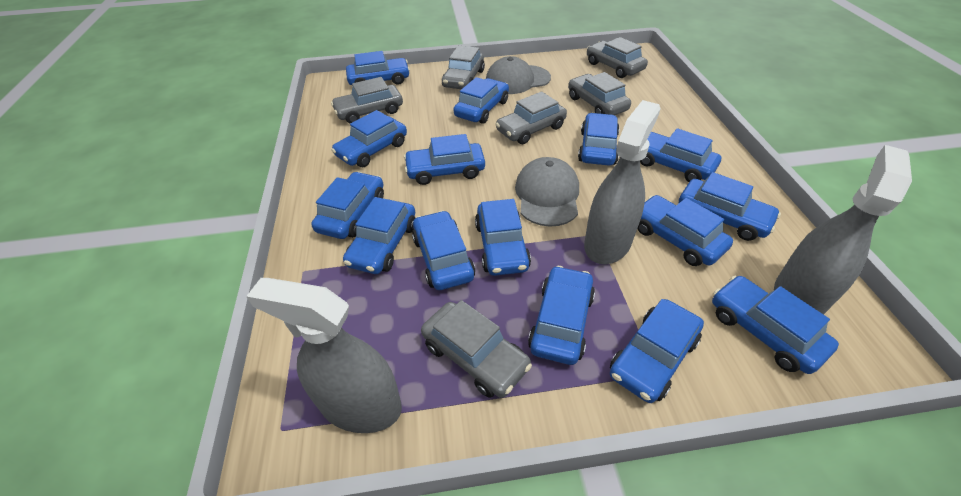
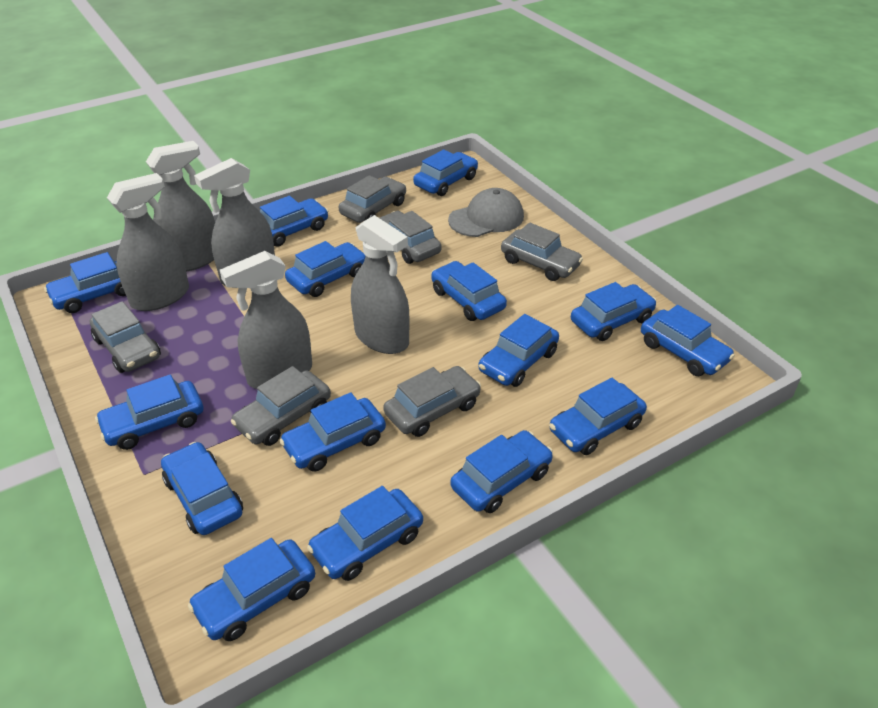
grey cap: [486,56,551,94] [515,157,579,227] = 2 -> [448,188,524,237] = 1
grey spray bottle: [246,278,402,433] [584,100,661,264] [774,145,912,315] = 3 -> [107,173,189,311] [146,141,215,272] [194,158,275,286] [220,251,312,389] [351,215,410,354] = 5

